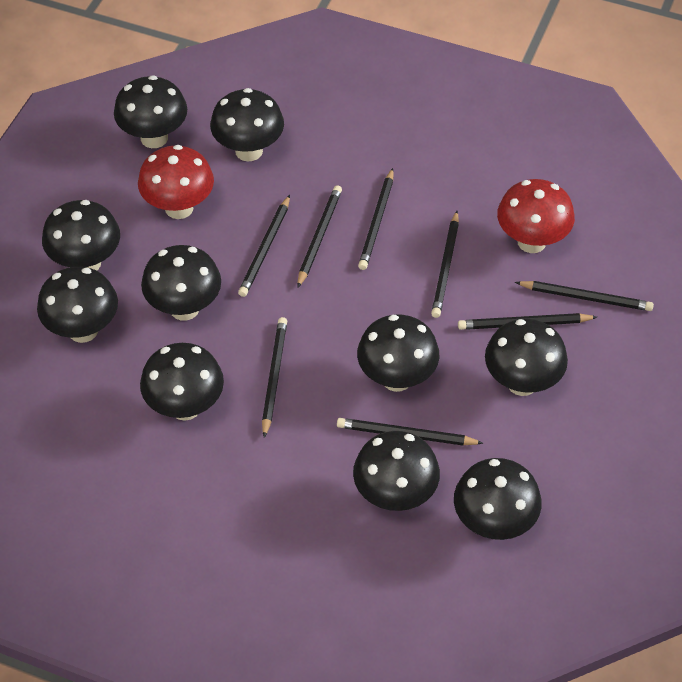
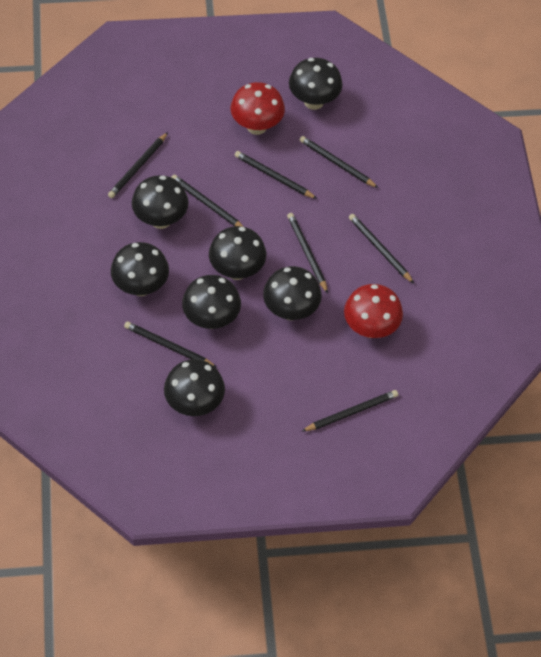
black mushroom: [37,267,118,343] [42,200,120,270] [114,75,187,148] [140,343,224,421] [141,245,221,321] [210,88,284,162] [353,431,440,511] [357,315,439,392] [454,458,542,540] [485,319,568,396] = 10 -> [111,242,169,296] [132,175,189,229] [164,359,225,416] [182,275,241,329] [209,226,266,280] [263,266,322,320] [289,58,342,110] = 7

